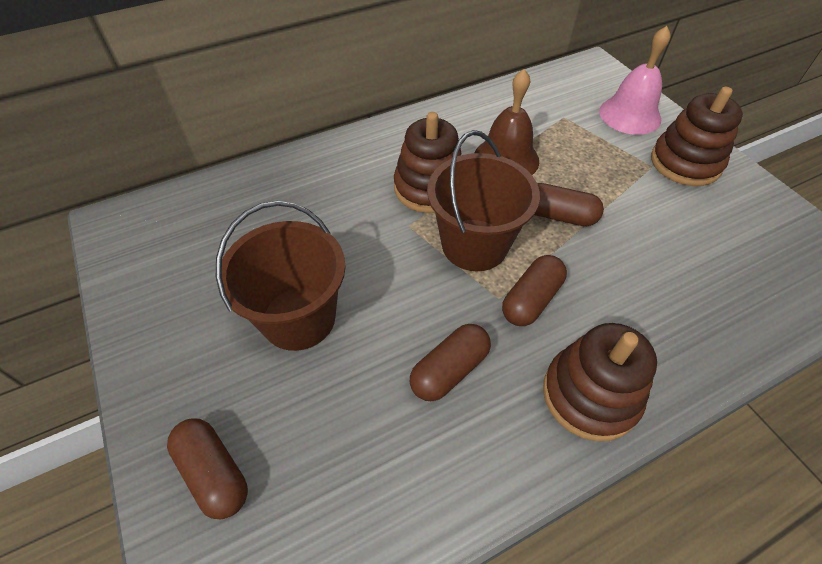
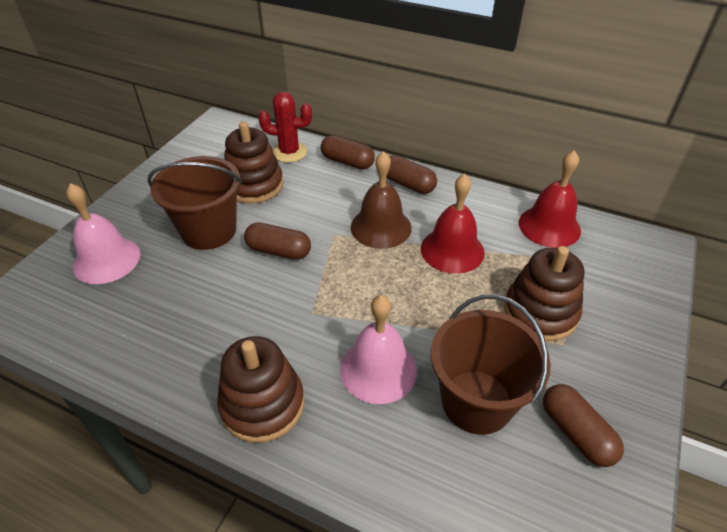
pink bell: [599,26,671,135] = 1 -> [66,183,140,284] [340,295,417,404] = 2
red bell: none = 0 -> [421,174,484,274] [519,150,581,248] = 2
red cactus: none = 0 -> [258,91,312,163] = 1

